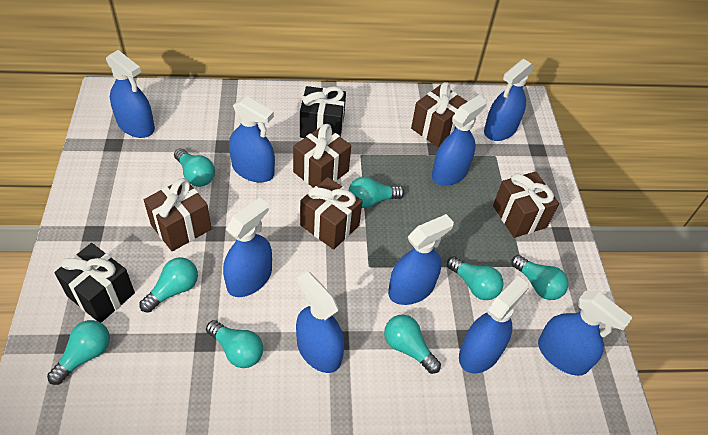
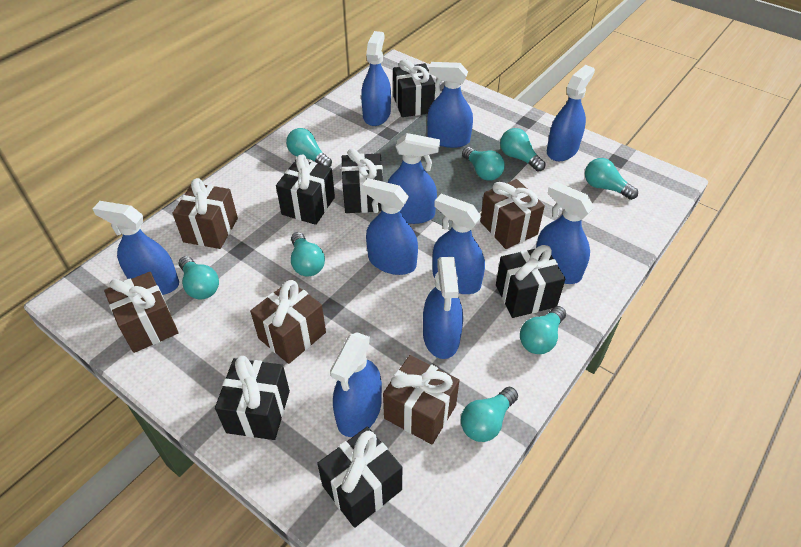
black gift: [54,243,135,323] [300,86,346,138] = 2 -> [215,356,290,440] [276,154,335,225] [317,427,402,528] [341,149,383,213] [393,59,435,117] [496,245,565,318] = 6
blue spray bottle: [106,50,155,138] [223,198,272,297] [229,96,275,182] [296,271,345,373] [388,214,454,305] [432,95,487,186] [459,276,529,373] [484,59,534,141] [538,291,633,376] = 9 -> [93,201,179,295] [330,332,382,437] [361,31,391,126] [362,178,418,275] [388,133,440,224] [423,257,463,359] [427,62,473,148] [432,194,485,294] [536,181,594,284] [547,65,595,161] = 10

